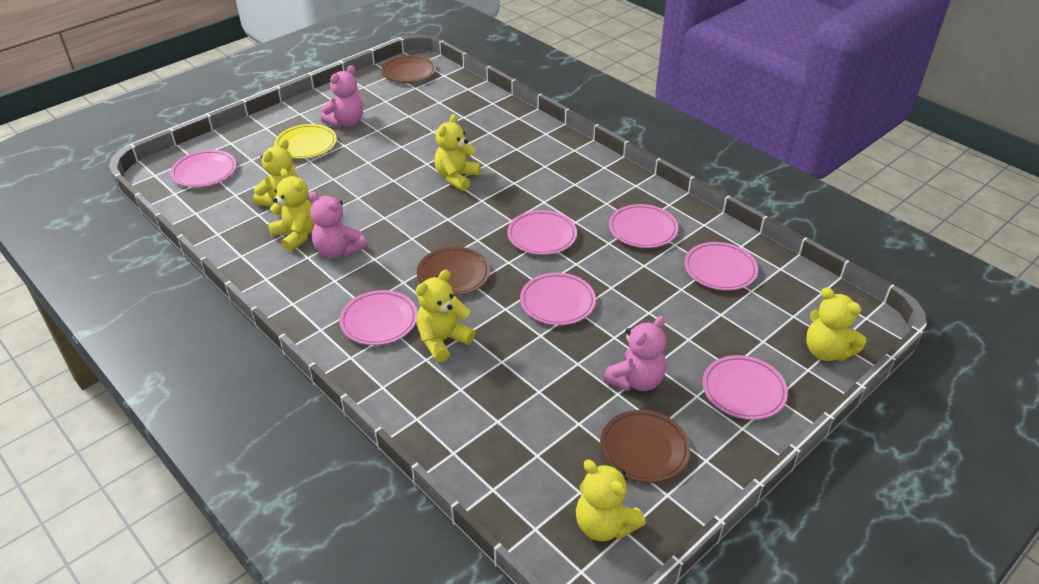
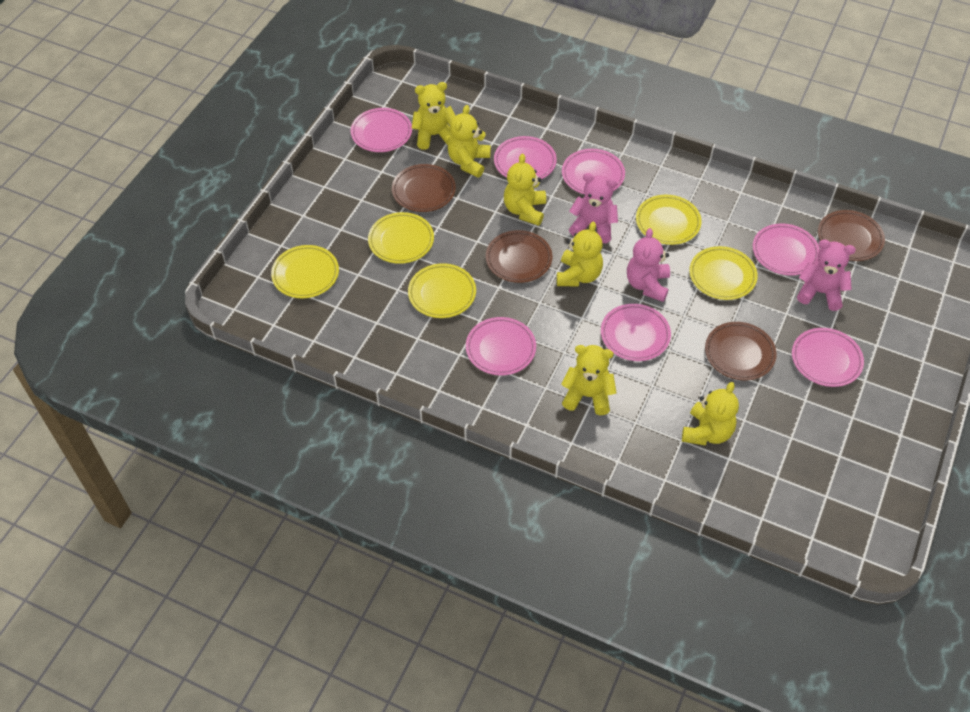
brown plate: [381,55,436,83] [417,247,490,296] [600,410,690,483] = 3 -> [392,164,456,212] [486,230,553,283] [705,322,777,380] [818,210,885,261] = 4
yellow plate: [274,124,337,159] = 1 -> [271,245,339,298] [368,212,434,264] [408,263,476,318] [636,195,702,245] [689,246,758,300] = 5

